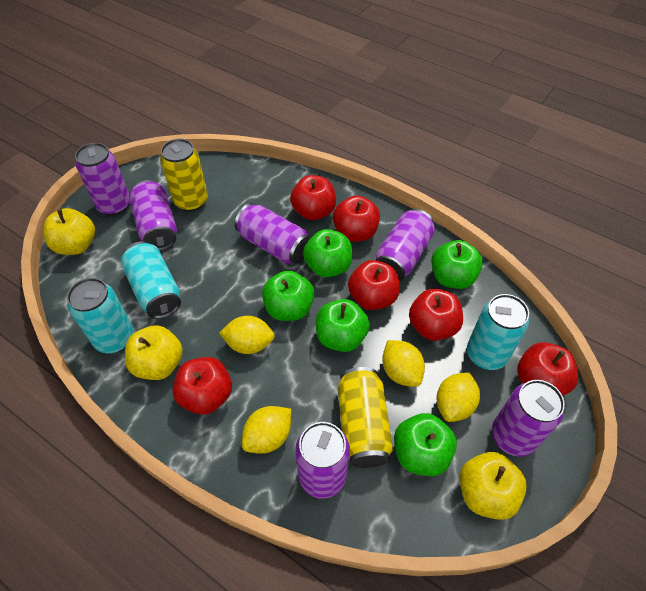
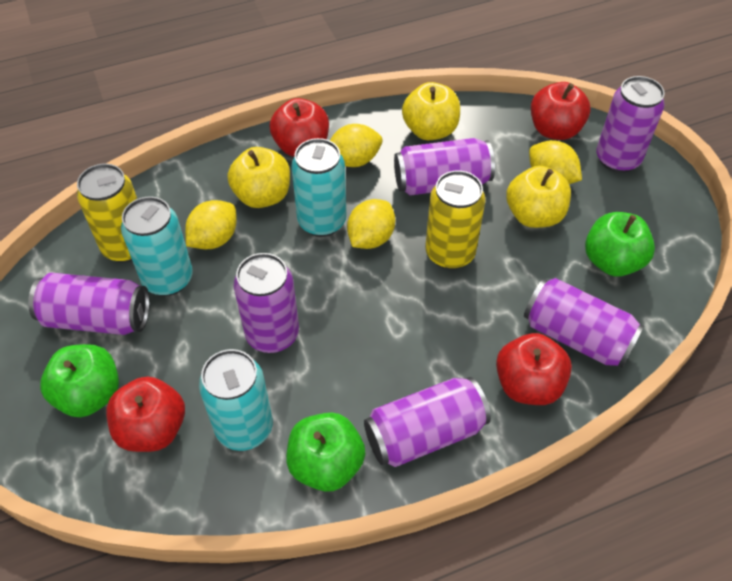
green apple: [262,271,314,321] [303,229,352,278] [316,299,370,352] [394,413,457,476] [431,240,483,289] = 5 -> [40,344,119,417] [286,413,365,492] [585,212,655,277] = 3
red apple: [172,357,232,415] [290,175,336,220] [333,195,380,242] [348,260,399,310] [409,289,463,341] [517,342,578,396] = 6 -> [106,376,185,452] [270,98,329,157] [496,333,572,405] [531,82,591,140] = 4

